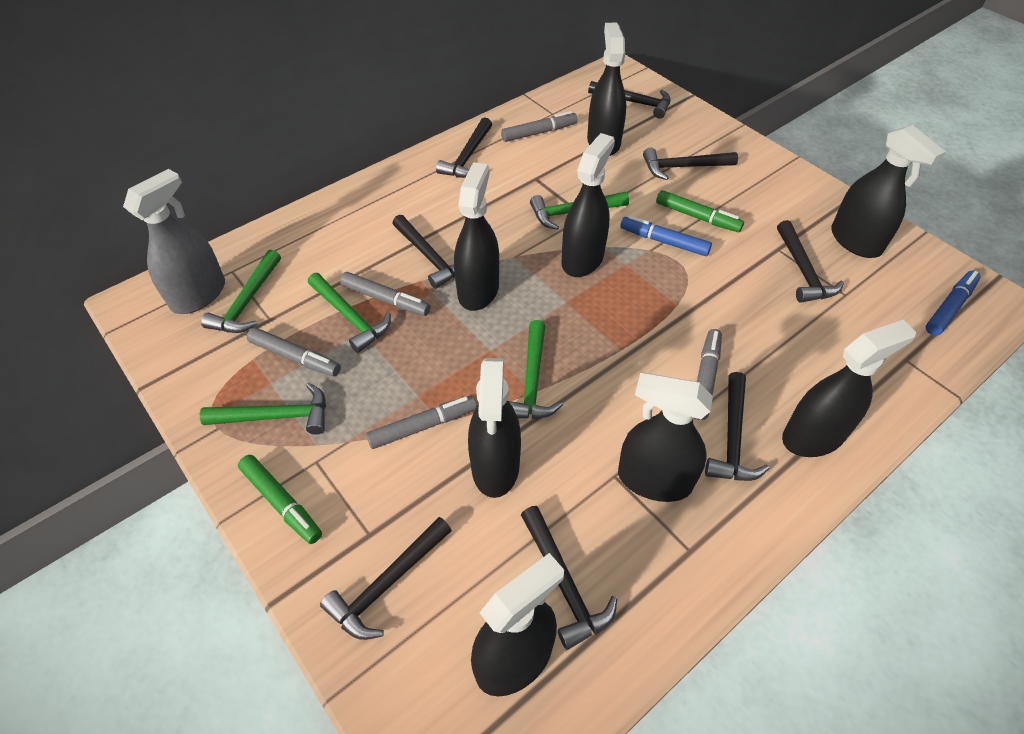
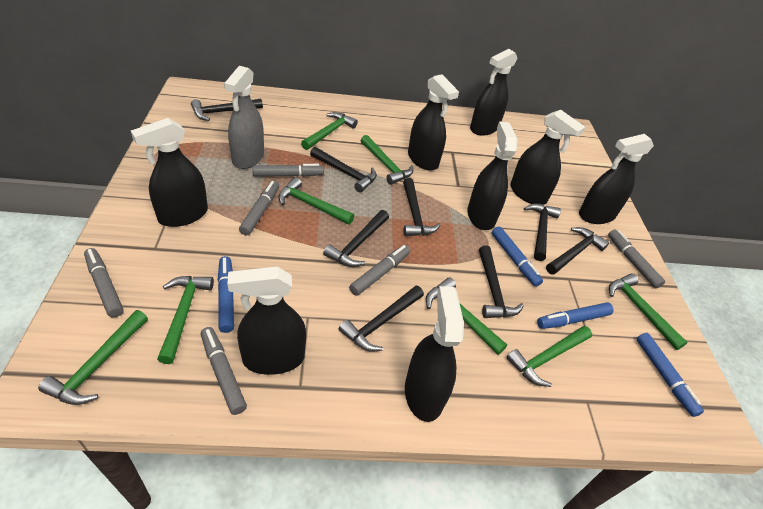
blue marker: [620,216,712,256] [926,270,981,336] = 2 -> [217,256,234,333] [492,226,543,287] [537,302,614,329] [637,333,704,417] = 4
green hammer: [200,383,326,435] [201,250,281,333] [308,273,391,353] [508,320,563,419] [530,192,629,230] = 5 -> [38,310,148,405] [157,276,214,364] [278,177,354,225] [301,112,358,150] [361,135,414,185] [426,278,507,355] [506,326,592,387] [609,273,688,350] = 8
green marker: [238,455,322,544] [656,190,744,232] = 2 -> none = 0
grey marker: [247,327,341,377] [340,272,430,316] [366,395,477,449] [501,111,578,142] [695,329,722,420] = 5 -> [84,248,124,318] [201,327,247,415] [239,181,279,235] [253,164,324,177] [349,245,411,296] [608,230,665,288] = 6

